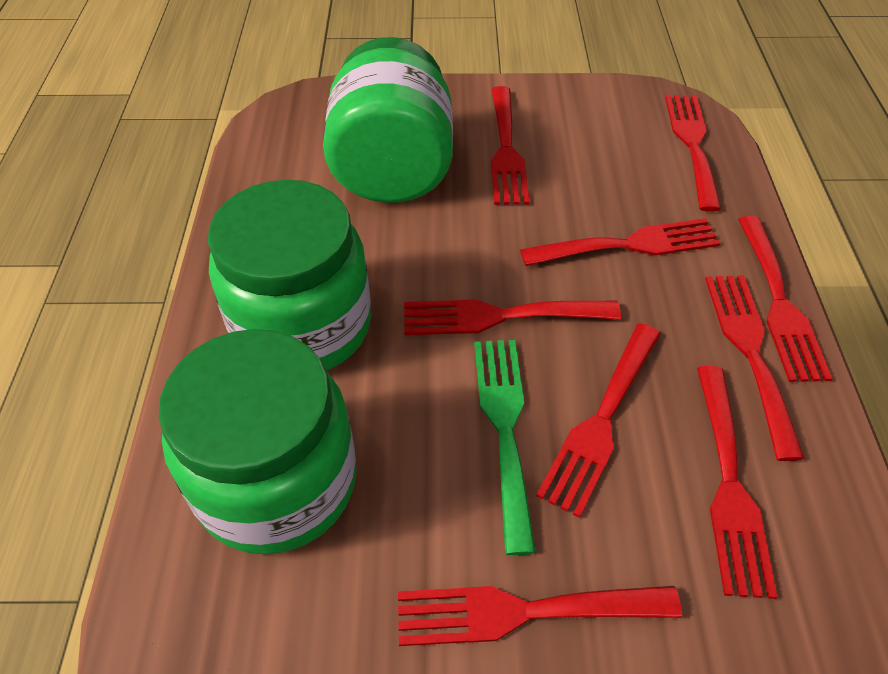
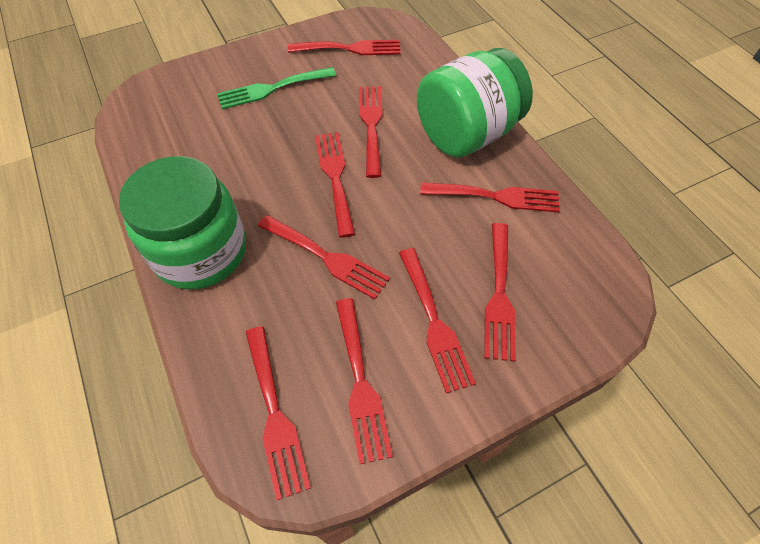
green jar: [158,329,357,555] [208,180,371,371] [323,37,453,203] = 3 -> [119,156,246,289] [417,48,533,158] = 2

